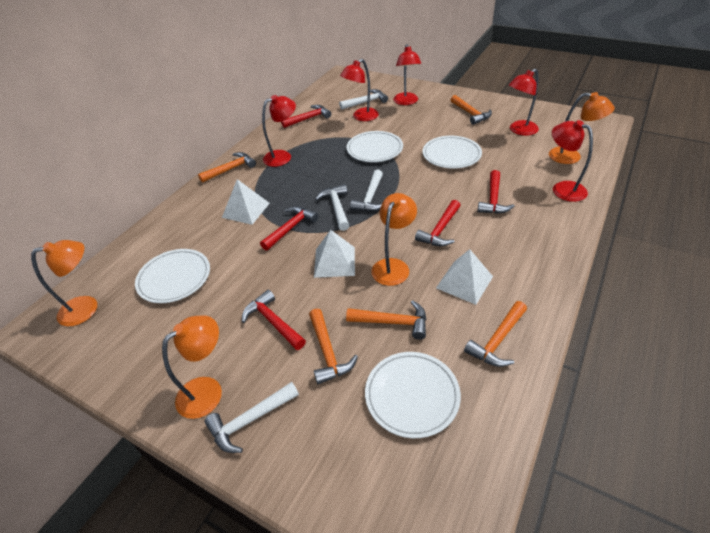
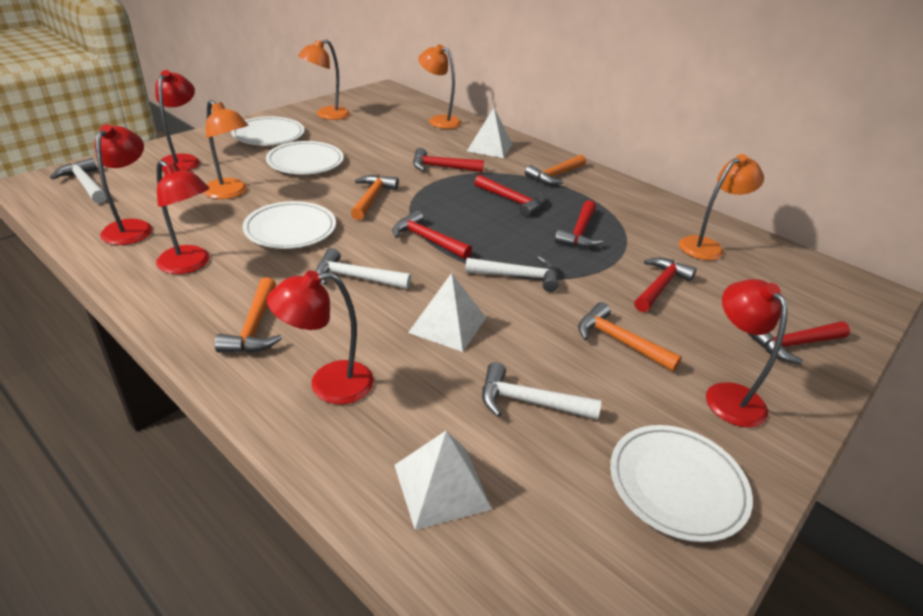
orange hammer: [198,152,256,183] [309,309,358,384] [346,300,426,340] [451,95,492,125] [464,301,527,367] = 5 -> [215,277,282,353] [351,175,399,220] [525,155,586,185] [578,302,682,372] = 4
red hammer: [242,290,306,350] [260,206,319,251] [281,105,331,128] [415,200,461,246] [477,170,515,214] = 5 -> [392,210,472,259] [413,148,484,172] [474,175,545,217] [555,200,603,248] [634,258,697,312] [748,322,850,364] = 6

